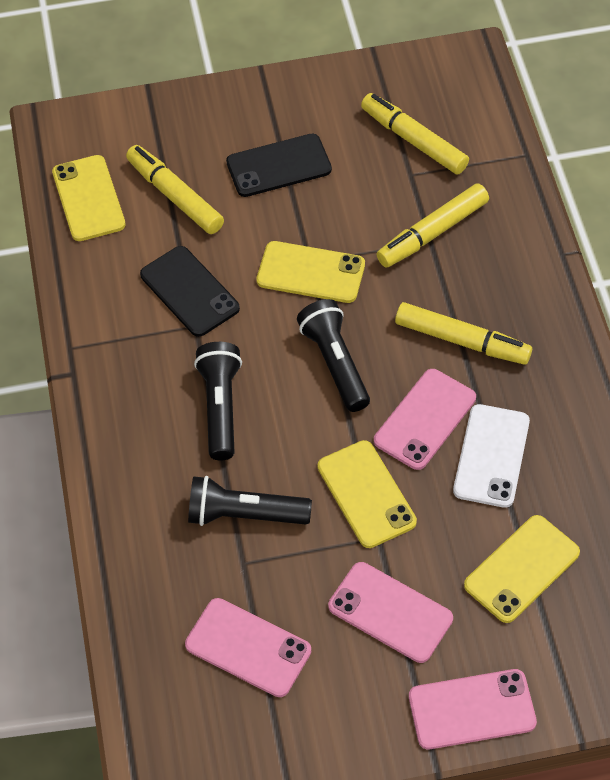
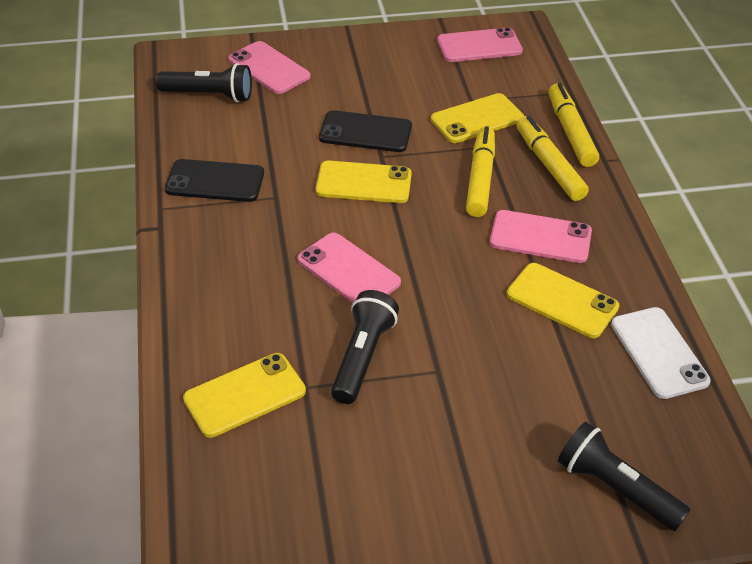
yellow marker: [126,145,224,234] [361,93,469,175] [377,183,489,268] [395,302,532,365] = 4 -> [466,126,495,217] [516,116,589,201] [548,83,599,167] = 3

